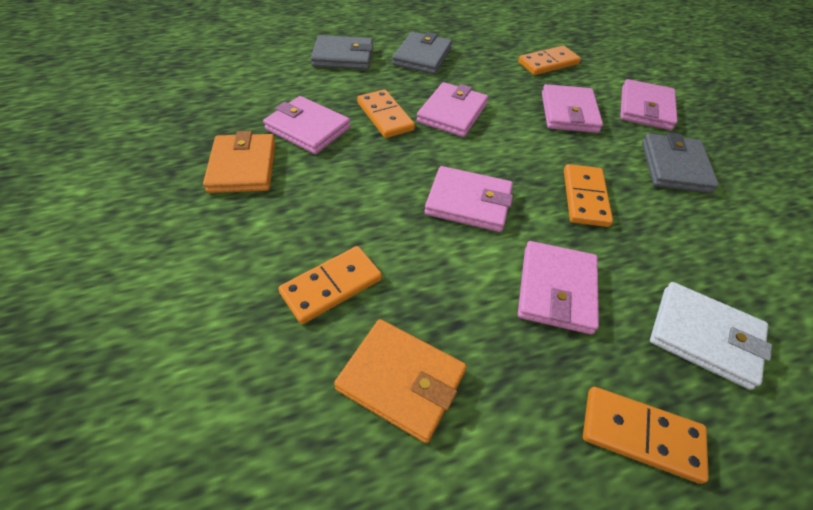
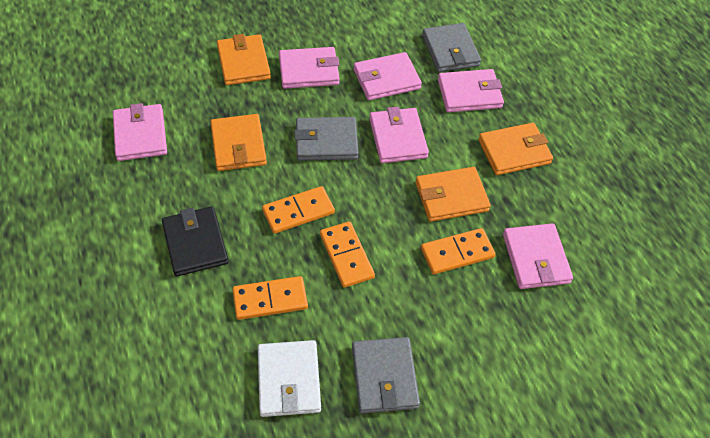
black wallet: none = 0 -> [162,206,229,277] = 1
orange domino: [278,246,382,324] [357,89,415,138] [518,46,581,75] [564,164,613,227] [583,387,709,484] = 5 -> [233,276,308,320] [262,186,335,234] [320,222,375,288] [421,228,496,274] = 4
orange wallet: [203,131,276,193] [334,319,467,443] = 2 -> [210,114,267,171] [217,34,271,85] [415,167,491,222] [478,123,553,175] = 4

